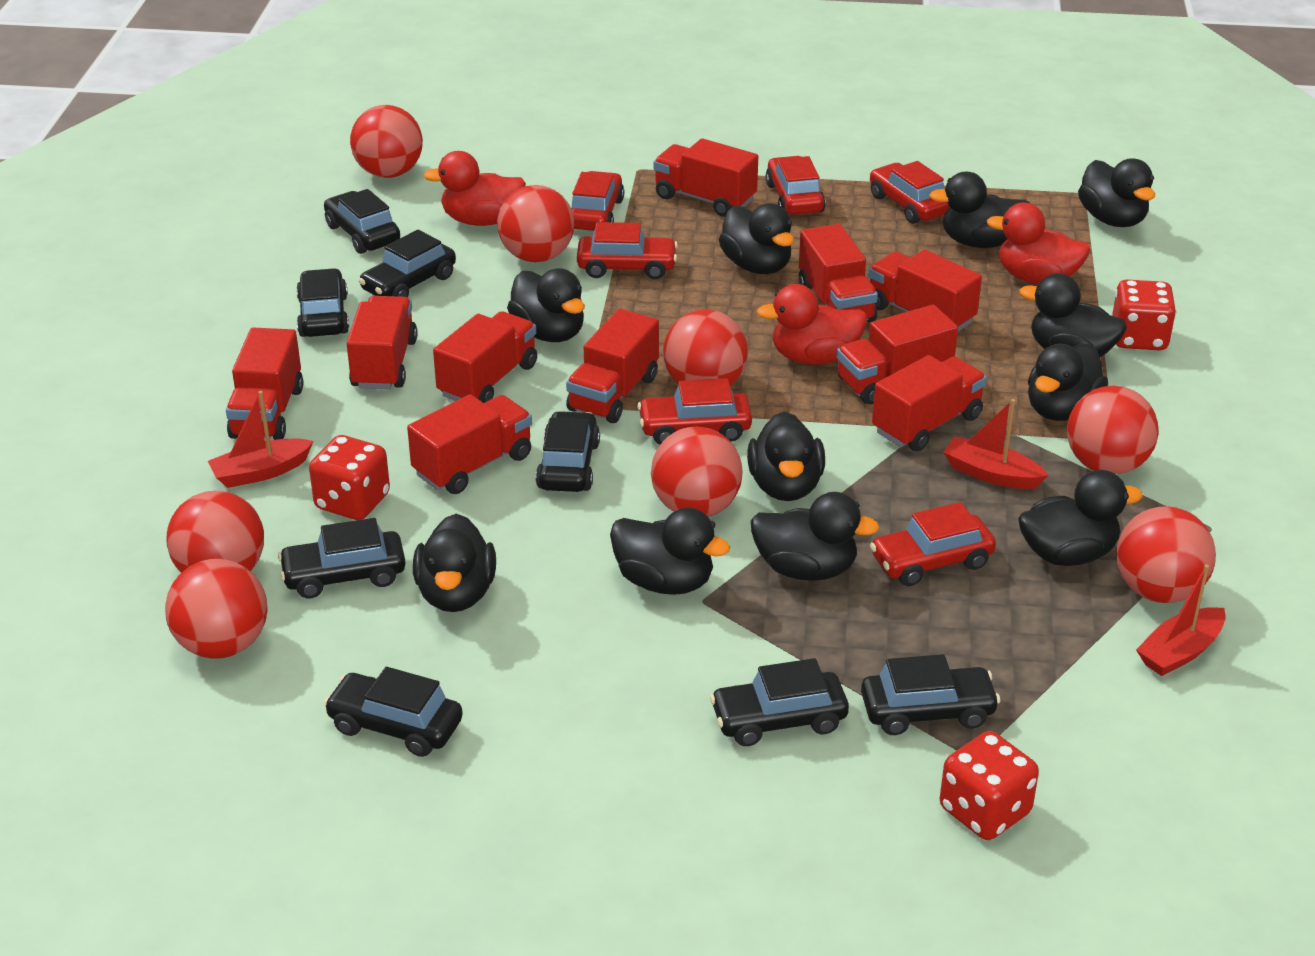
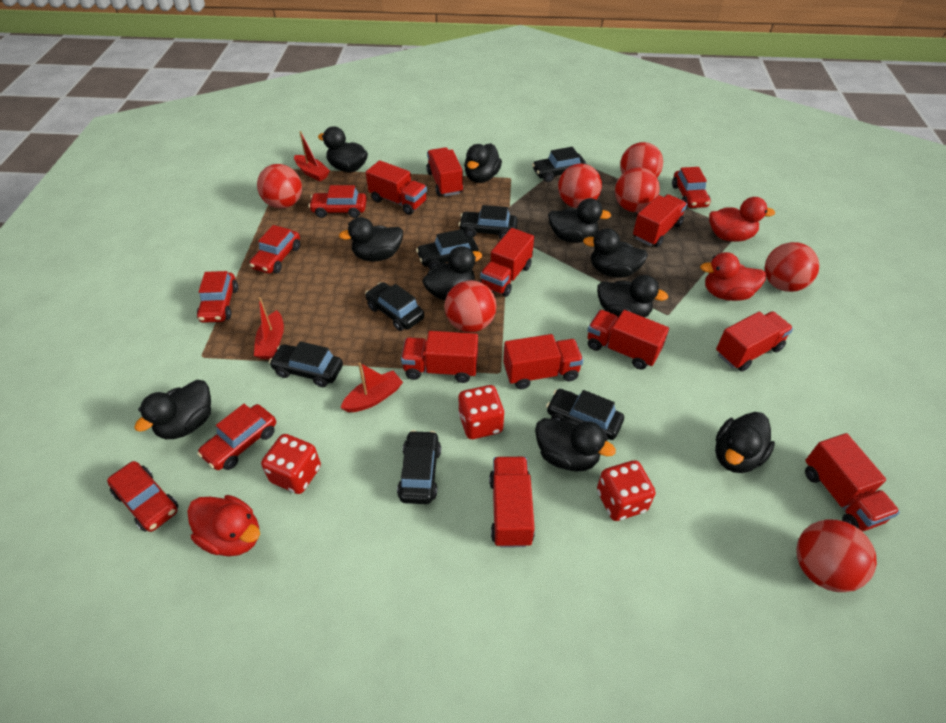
black car: [278,518,406,598] [296,268,349,337] [324,189,400,254] [324,667,463,757] [359,230,456,298] [535,411,600,492] [710,658,849,746] [861,654,1001,735] = 8 -> [269,341,343,387] [365,282,424,331] [397,430,441,504] [416,229,478,269] [458,205,518,239] [532,147,586,182] [546,389,624,441] = 7
black duck: [413,514,496,612] [507,268,585,342] [610,508,730,595] [719,203,794,274] [747,411,825,501] [751,492,880,581] [929,172,1030,248] [1018,470,1143,566] [1019,273,1127,357] [1028,344,1108,421] [1078,158,1155,227] = 11 -> [134,380,211,439] [318,126,368,172] [339,217,403,261] [422,246,482,300] [464,143,502,183] [535,418,616,471] [548,198,611,243] [583,228,648,278] [597,275,668,318] [715,412,775,473] = 10
red ball: [165,559,268,659] [166,491,264,573] [350,105,423,178] [497,185,574,262] [651,427,743,517] [663,309,748,386] [1067,386,1159,474] [1116,506,1216,603] = 8 -> [257,164,302,209] [445,280,497,332] [558,164,602,208] [615,167,660,212] [620,142,663,177] [765,242,819,292] [796,520,877,592] = 7

